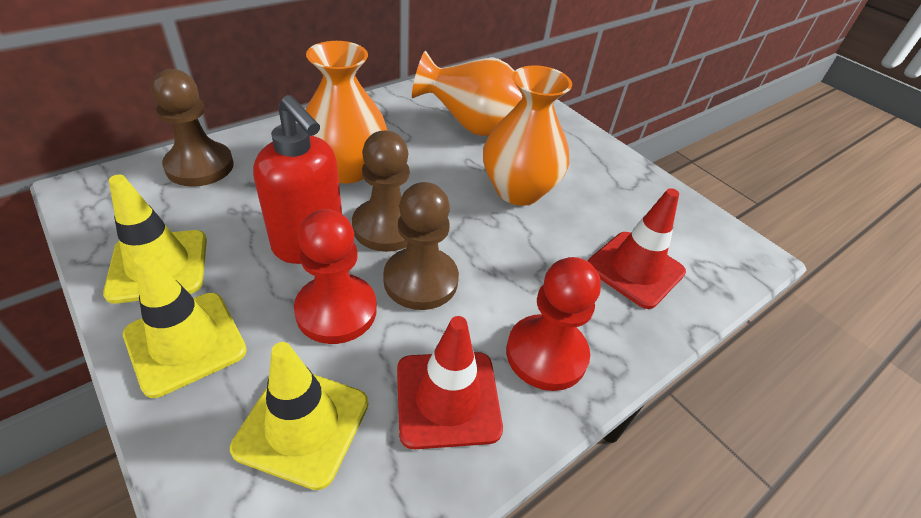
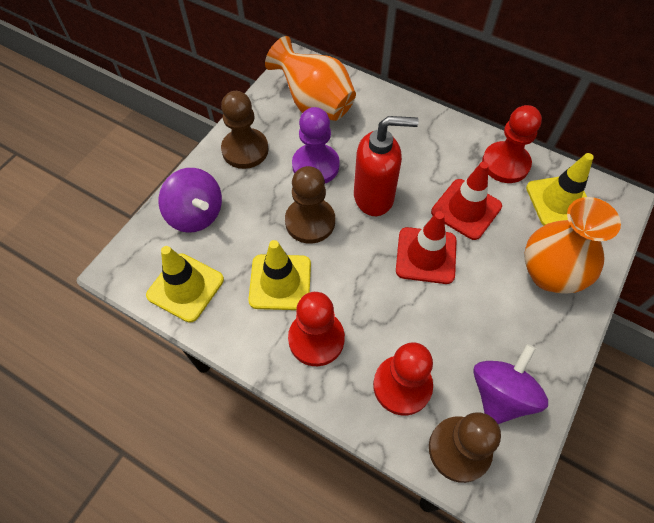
orange vase: [305,41,388,183] [412,51,522,136] [483,65,572,206] = 3 -> [265,36,356,121] [524,197,621,294] = 2
purple pawn: none = 0 -> [292,107,340,183] = 1
purple spinning top: none = 0 -> [158,168,222,233] [473,344,548,424] = 2
red pawn: [294,209,377,344] [506,257,601,391] = 2 -> [288,292,345,366] [373,342,433,415] [482,105,542,183] = 3

